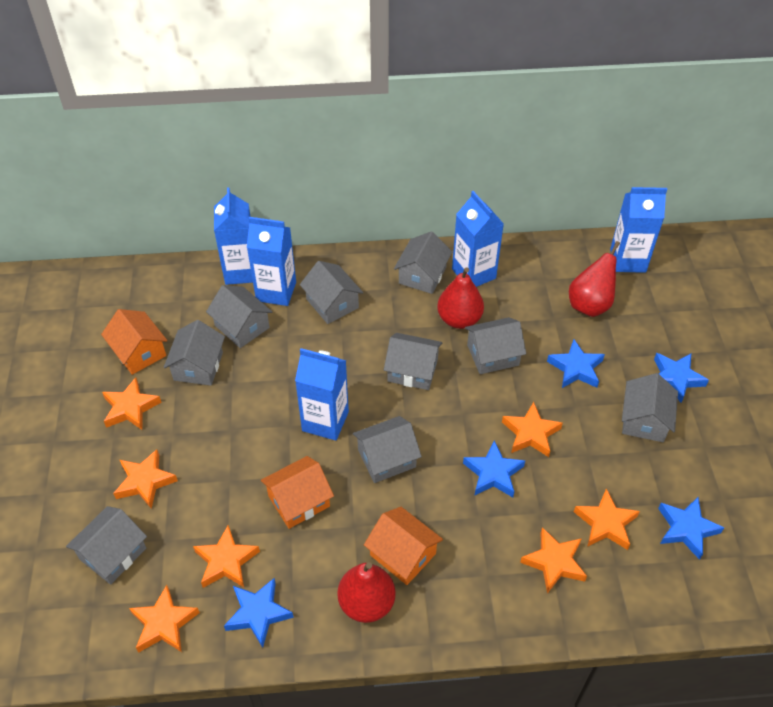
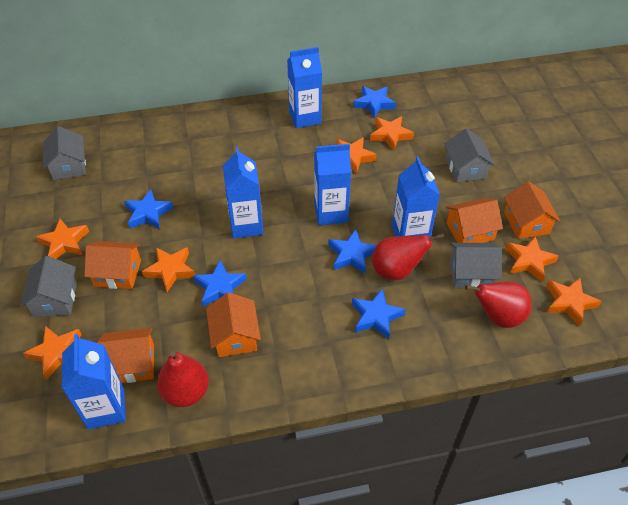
grey house: [66,506,147,584] [164,320,225,386] [206,285,272,348] [300,261,363,324] [353,416,422,483] [384,333,442,390] [394,231,452,294] [465,317,526,374] [622,373,678,442] = 9 -> [20,256,77,317] [43,126,86,180] [445,128,495,182] [450,243,502,288] = 4
orange house: [101,309,168,375] [261,456,334,529] [364,507,443,585] = 3 -> [84,241,141,289] [97,328,154,383] [206,292,261,357] [446,198,503,243] [504,181,560,239] = 5

